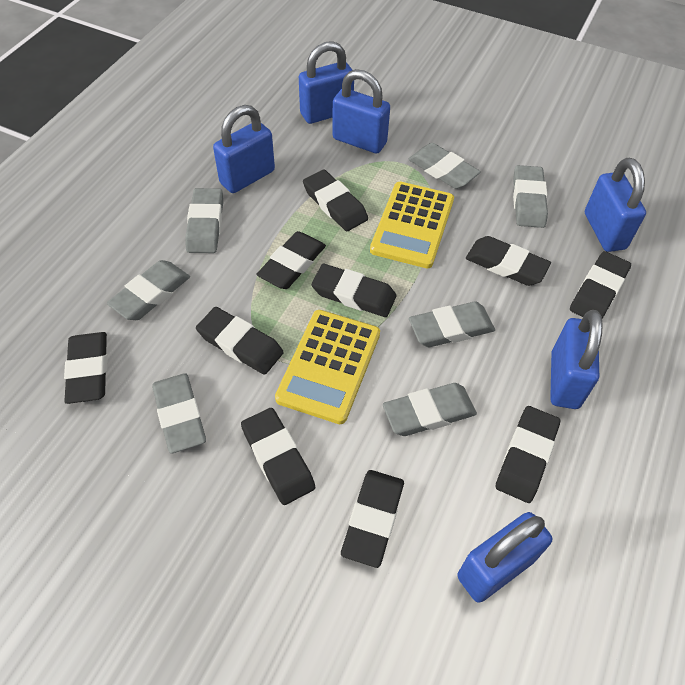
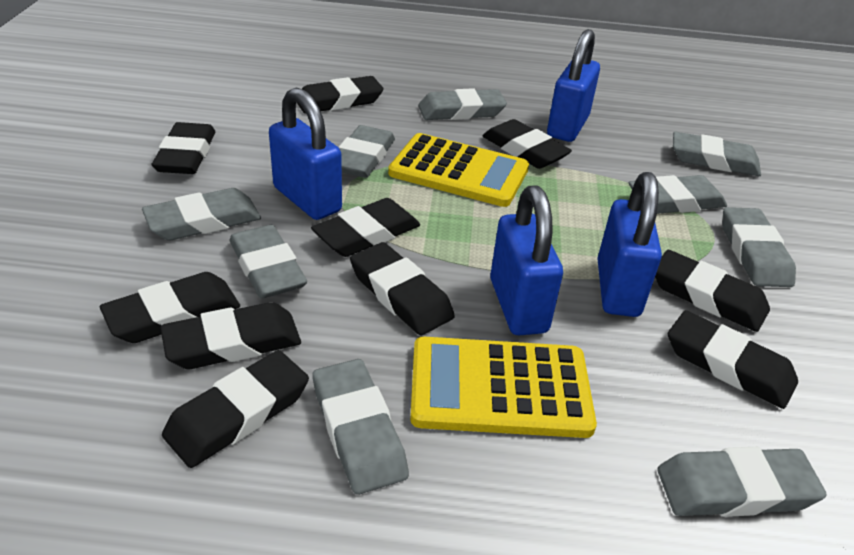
blue padlock: [213,105,275,193] [299,41,354,124] [332,69,390,153] [457,512,552,602] [550,310,603,409] [585,158,646,252] = 6 -> [269,87,342,220] [490,185,563,335] [547,29,600,142] [597,172,662,317] = 4
grey eraser: [107,260,190,320] [152,373,206,454] [185,188,223,253] [383,383,477,436] [409,143,481,189] [409,302,495,347] [513,165,548,228] = 7 -> [142,188,261,241] [229,225,307,299] [313,359,409,495] [339,125,395,178] [418,88,507,120] [629,175,727,214] [657,447,827,517] [673,132,761,176] [723,207,796,287] = 9

